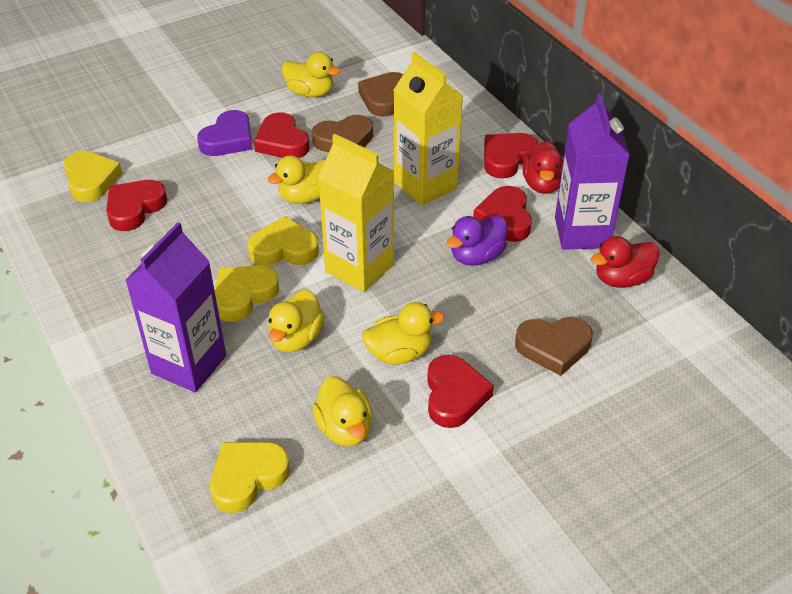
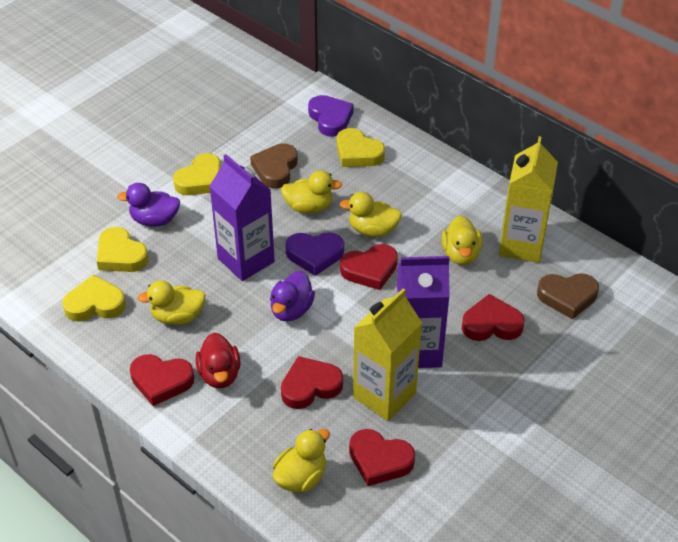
brown heart: [312,115,373,152] [358,72,403,117] [515,317,593,376] = 3 -> [250,143,298,189] [537,273,599,319] = 2
purple duck: [447,215,507,266] = 1 -> [117,183,180,227] [270,271,315,322] = 2
purple heart: [197,110,252,156] = 1 -> [285,232,344,276] [308,95,353,137] = 2
red duck: [522,141,564,194] [591,236,660,288] = 2 -> [196,333,241,388] = 1

